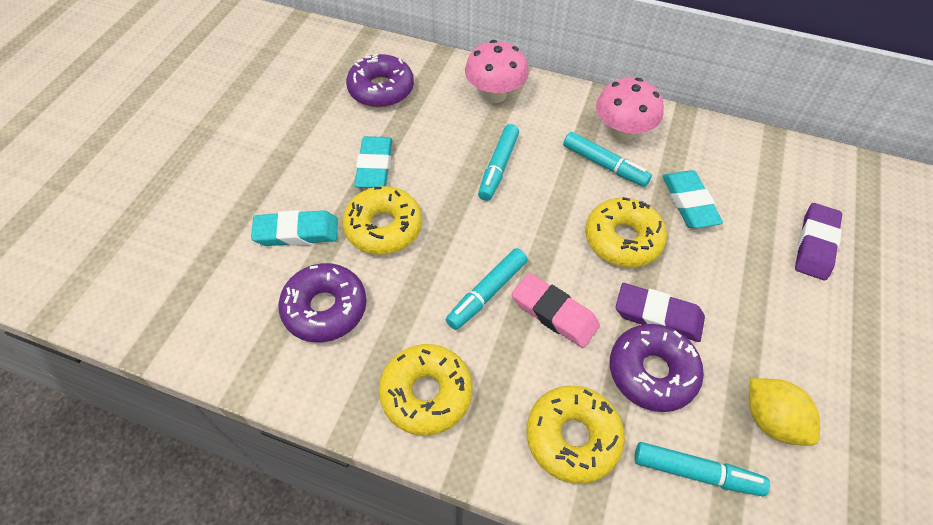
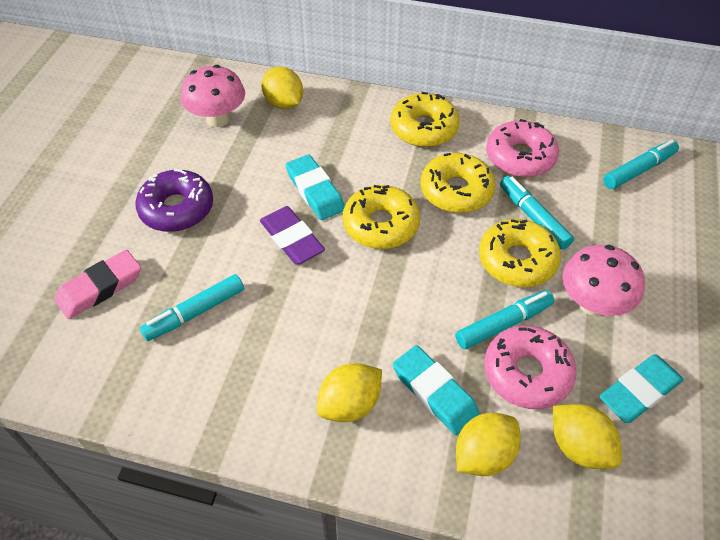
pink donut: none = 0 -> [484,326,577,409] [486,119,559,177] = 2
purple donut: [278,263,367,343] [346,54,414,108] [610,324,704,412] = 3 -> [135,169,213,232] = 1
purple eraser: [616,283,705,342] [795,203,842,280] = 2 -> [260,206,325,265] = 1
yellow lemon: [749,378,820,446] = 1 -> [261,67,303,109] [317,363,382,422] [456,413,520,476] [553,404,622,469] = 4

